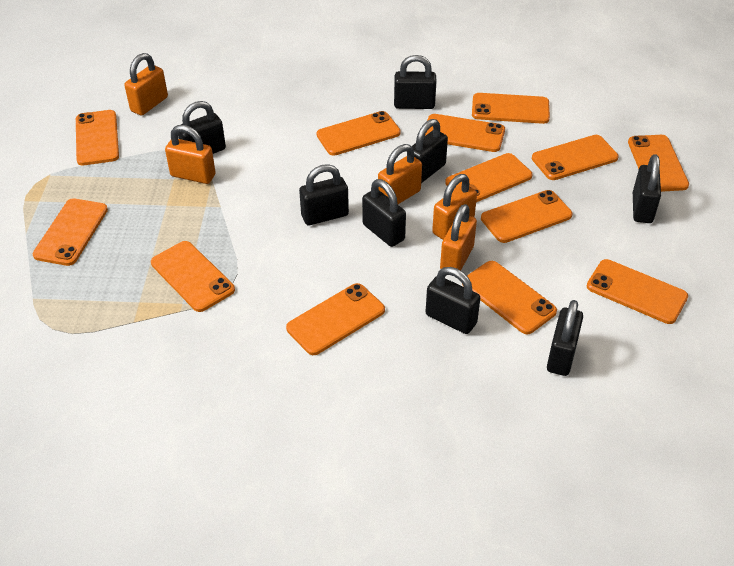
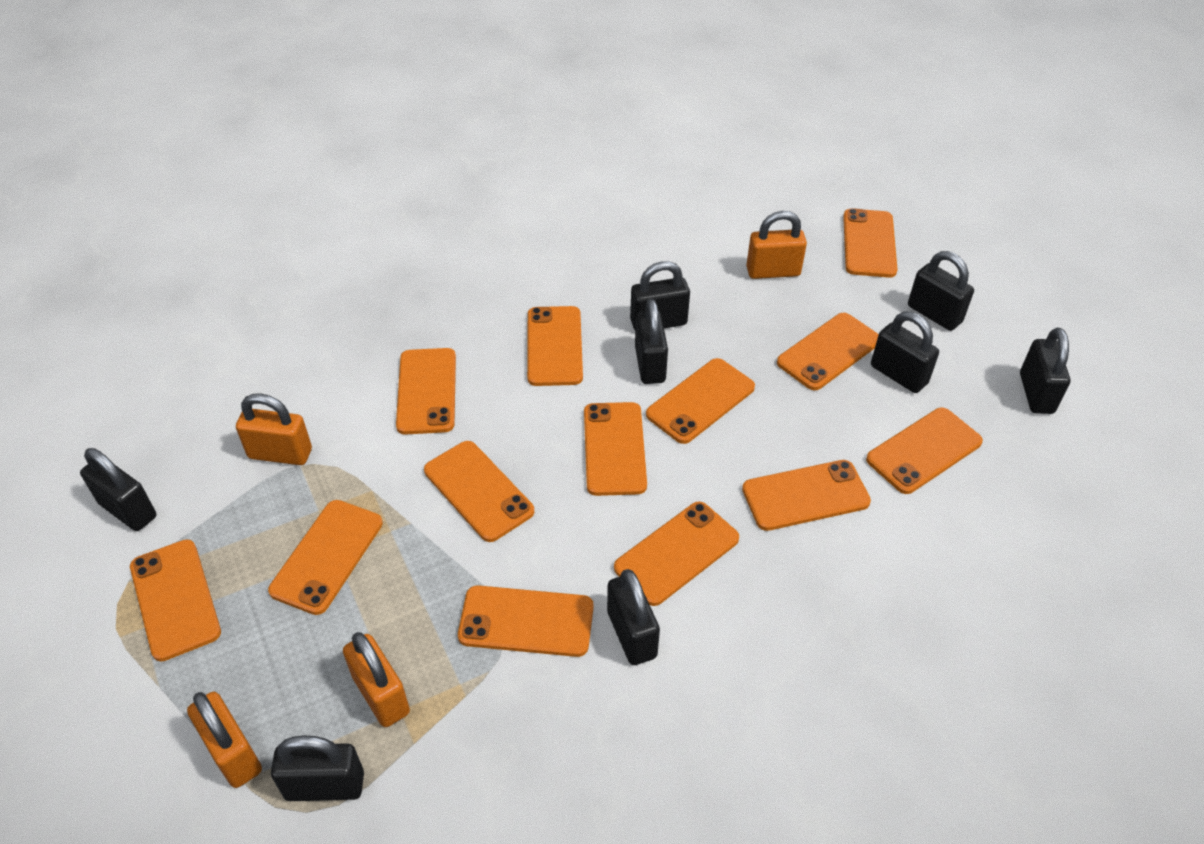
orange padlock: [124,53,168,116] [165,125,216,184] [378,144,422,204] [432,174,477,240] [440,204,477,271] = 5 -> [187,692,262,788] [236,394,312,465] [343,632,410,727] [746,211,807,279] = 4

